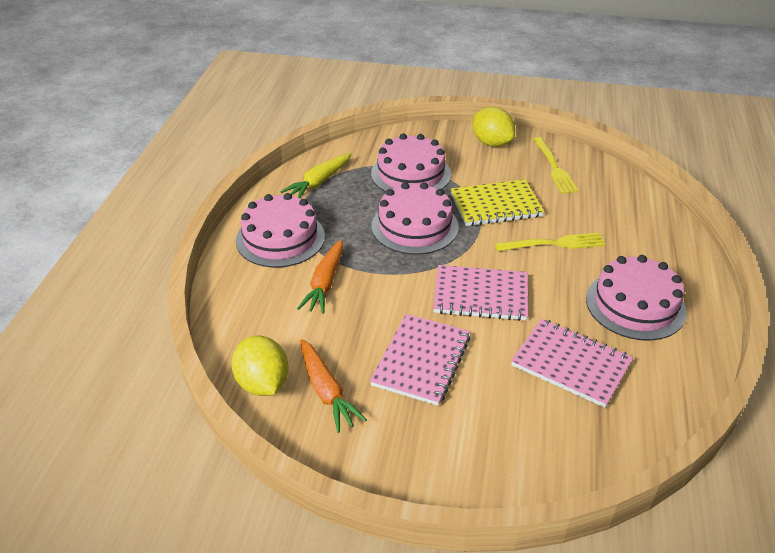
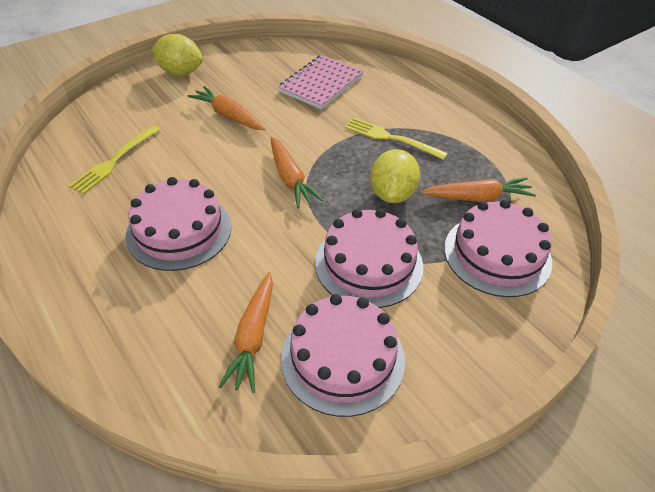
orange carrot: [297,239,343,314] [300,339,367,433] = 2 -> [187,86,265,130] [218,272,273,393] [271,137,323,208] [421,177,536,202] = 4
pink notebook: [370,314,470,406] [433,265,528,321] [511,319,633,408] = 3 -> [278,55,364,109] = 1
yellow carrot: [281,153,352,198] = 1 -> none = 0
yellow notebook: [450,179,544,226] = 1 -> none = 0

